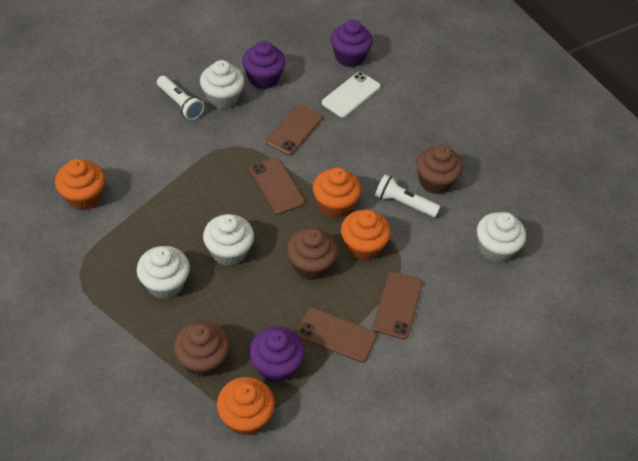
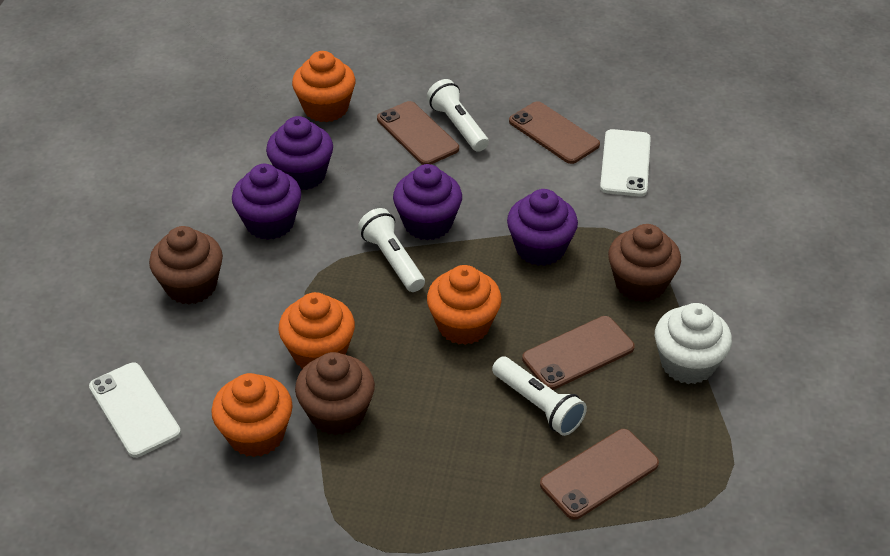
purple cupcake: [242,41,286,89] [249,326,305,383] [331,20,373,67] = 3 -> [232,164,301,240] [266,116,333,190] [393,164,462,240] [507,189,578,266] = 4
white cupcake: [137,246,190,299] [200,60,245,109] [203,214,254,266] [477,212,526,263] = 4 -> [655,303,732,384] = 1
white flashlight: [157,76,204,120] [375,174,440,217] = 2 -> [358,208,425,292] [427,79,489,152] [492,356,587,436] = 3
white phone: [322,72,381,118] = 1 -> [89,363,181,457] [600,129,651,197] = 2

